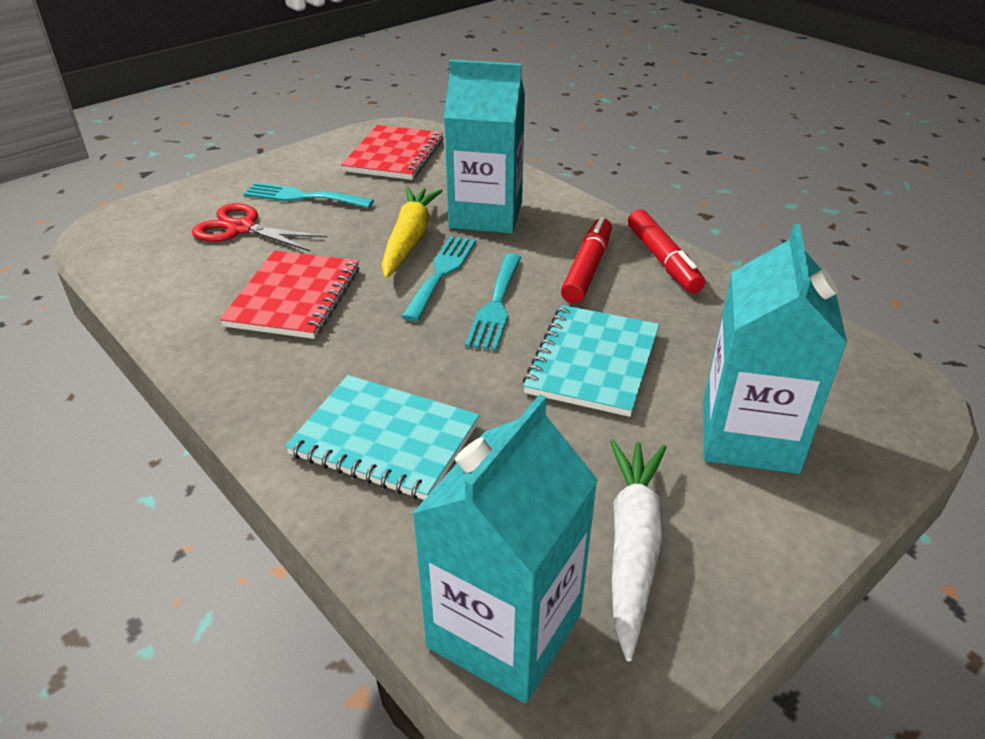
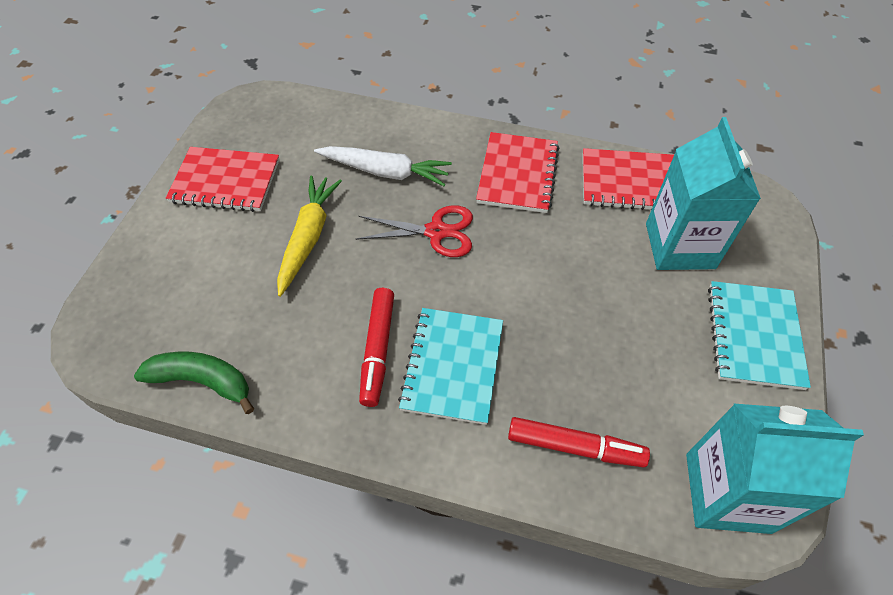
green banana: none = 0 -> [134,352,254,414] = 1
red notebook: [220,250,359,339] [341,125,444,180] = 2 -> [166,147,280,212] [476,132,560,213] [583,148,674,210] = 3
turquoise carton: [412,394,598,703] [444,60,525,233] [704,224,847,474] = 3 -> [646,117,761,270] [686,403,864,534] = 2
turquoise fork: [243,182,374,208] [401,236,476,321] [465,253,522,351] = 3 -> none = 0

